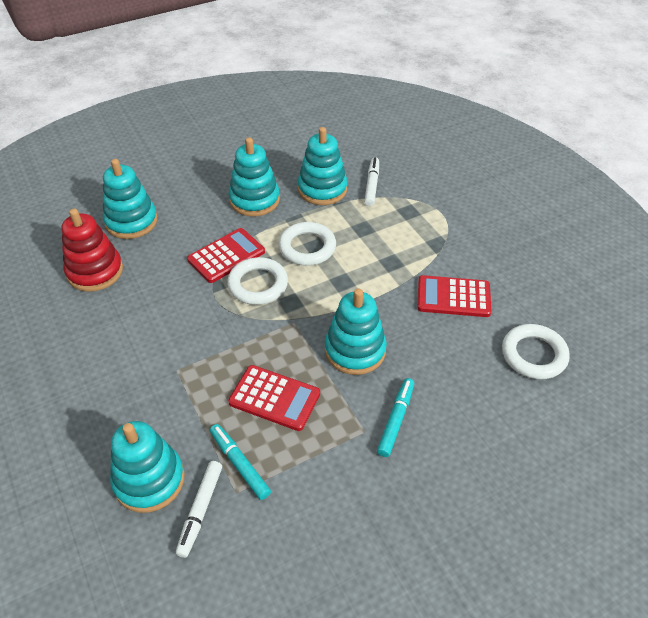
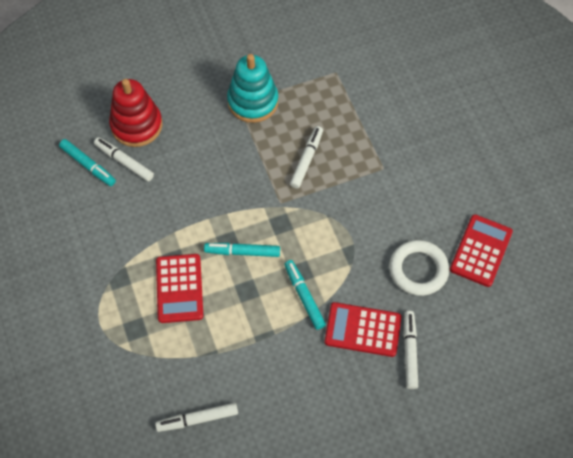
turquoise marker: [210,424,271,500] [377,378,414,457] = 2 -> [59,139,116,186] [204,243,280,257] [284,260,326,330] = 3
turquoise stacking toy: [103,159,158,239] [110,421,185,513] [229,137,280,216] [298,127,348,205] [325,288,387,375] = 5 -> [227,54,278,123] = 1
white marker: [176,461,222,558] [364,157,379,206] = 2 -> [94,137,154,181] [155,403,238,432] [290,126,323,189] [404,311,418,389] = 4
white ring: [227,257,288,305] [279,222,336,266] [502,324,570,379] = 3 -> [389,240,449,296] = 1

